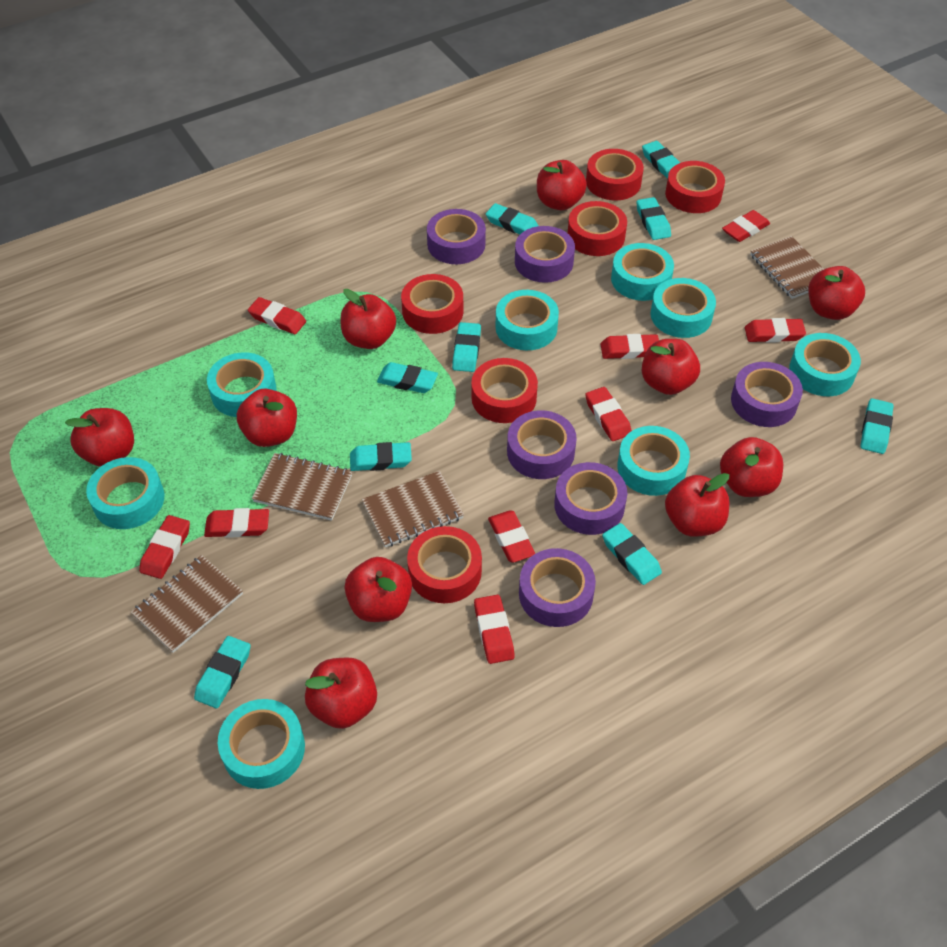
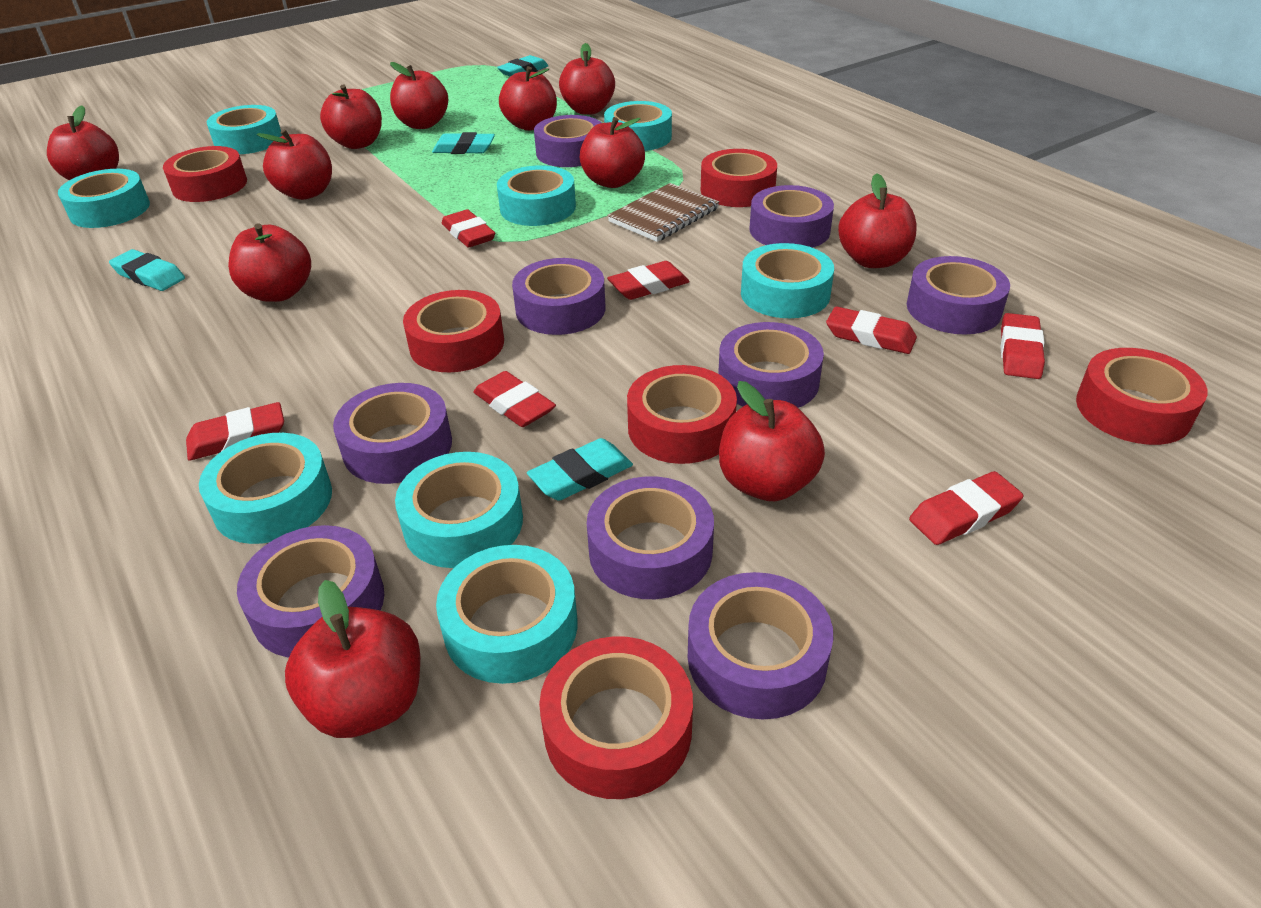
brown notebook: [131,555,243,653] [252,453,352,521] [362,471,464,547] [750,236,824,299] = 4 -> [607,183,719,242] = 1
purple tape: [427,209,486,264] [507,410,577,479] [515,226,575,283] [519,548,596,627] [554,462,627,535] [731,362,803,427] = 6 -> [237,525,384,658] [333,383,452,484] [512,258,606,335] [534,115,601,167] [587,476,714,599] [688,572,833,719] [718,322,824,408] [749,185,834,248] [907,256,1010,334] = 9
red apple: [65,408,134,467] [237,389,297,447] [305,657,377,729] [341,289,396,349] [345,557,412,622] [537,160,587,210] [642,339,700,395] [665,473,729,537] [720,437,783,497] [808,266,865,320] = 10 -> [47,105,119,180] [228,224,311,302] [257,129,332,200] [285,580,420,738] [320,84,382,149] [390,62,448,129] [499,66,557,131] [559,43,615,115] [580,117,645,188] [719,381,825,501] [838,173,917,268] = 11
red eraser: [139,515,190,579] [204,508,269,538] [248,297,306,334] [474,595,515,664] [488,511,535,563] [585,387,632,441] [601,334,659,359] [722,210,770,242] [745,318,806,343] = 9 -> [186,402,284,461] [442,209,495,248] [473,371,556,427] [607,261,690,300] [826,307,917,354] [909,471,1024,545] [1001,313,1045,379] = 7
turquoise eraser: [194,636,250,708] [350,442,412,471] [377,362,438,393] [452,322,481,372] [486,203,539,234] [602,523,662,585] [636,197,671,240] [642,141,680,179] [860,398,894,454] = 9 -> [109,249,185,291] [432,132,495,154] [497,55,548,76] [527,438,633,501] = 4

